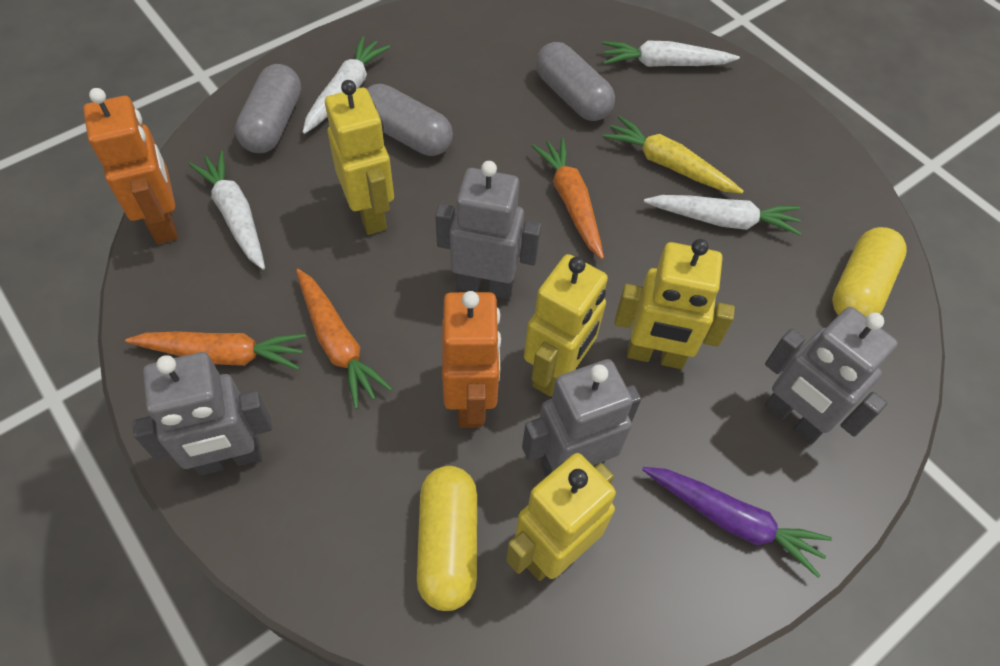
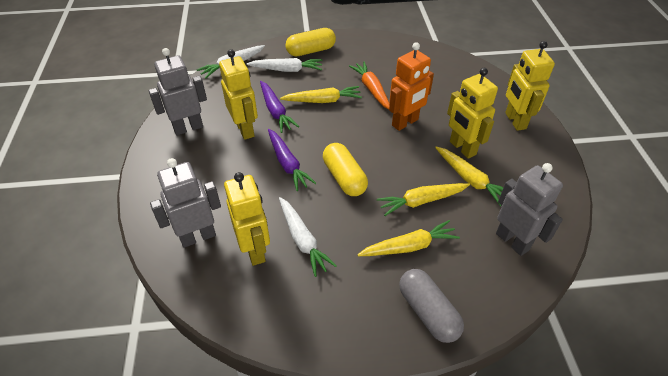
grey capsule: [235,64,301,153] [366,84,453,156] [536,42,615,121] = 3 -> [399,269,464,343] = 1
grey robot: [133,352,272,476] [435,161,541,299] [522,359,641,477] [765,307,898,444] = 4 -> [149,48,207,135] [150,158,221,248] [496,163,563,256] = 3
orange carrot: [125,331,306,370] [296,269,393,409] [532,138,604,259] = 3 -> [349,61,389,109] = 1
orange robot: [83,88,178,244] [442,291,501,428] = 2 -> [389,42,434,131] = 1
purple carrot: [642,467,832,578] = 1 -> [260,81,299,133] [268,129,316,191] = 2
white carrot: [189,151,265,270] [302,36,390,134] [602,40,740,67] [644,195,801,235] = 4 -> [197,45,265,79] [247,58,322,72] [279,197,337,277] = 3
yellow carrot: [603,116,744,194] = 1 -> [280,86,362,103] [357,220,460,256] [377,183,470,216] [435,146,503,206] = 4

